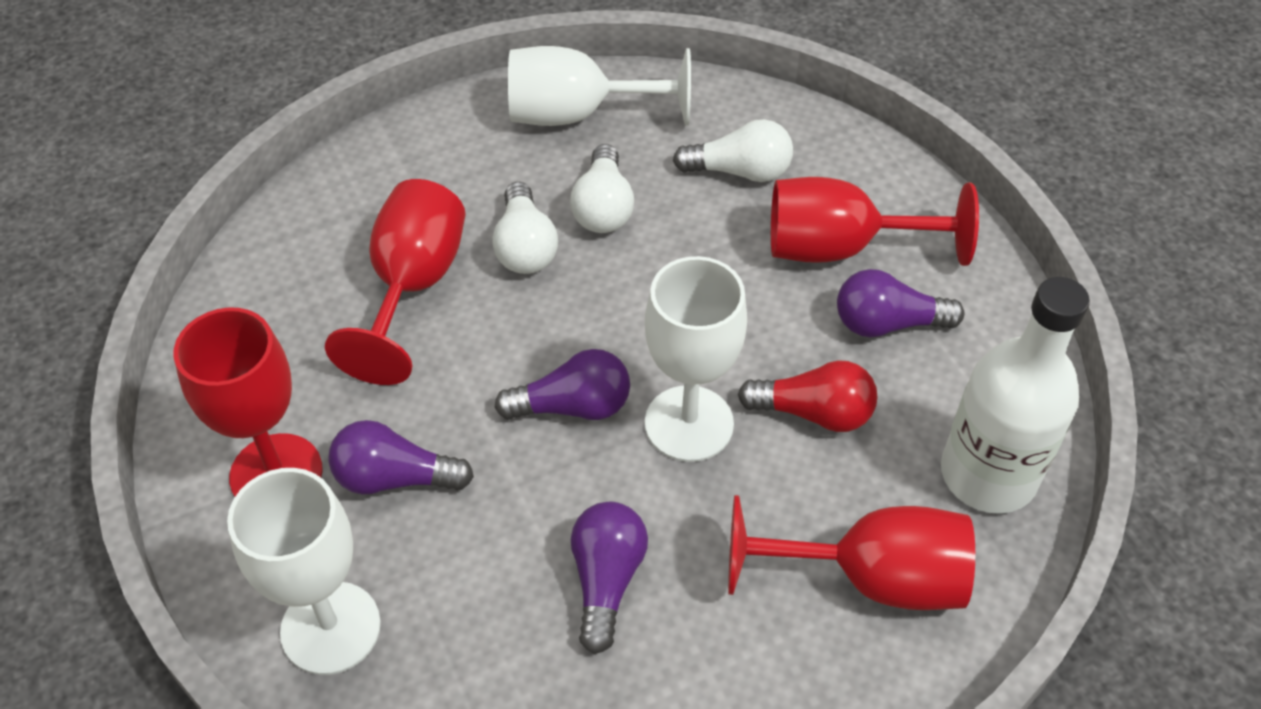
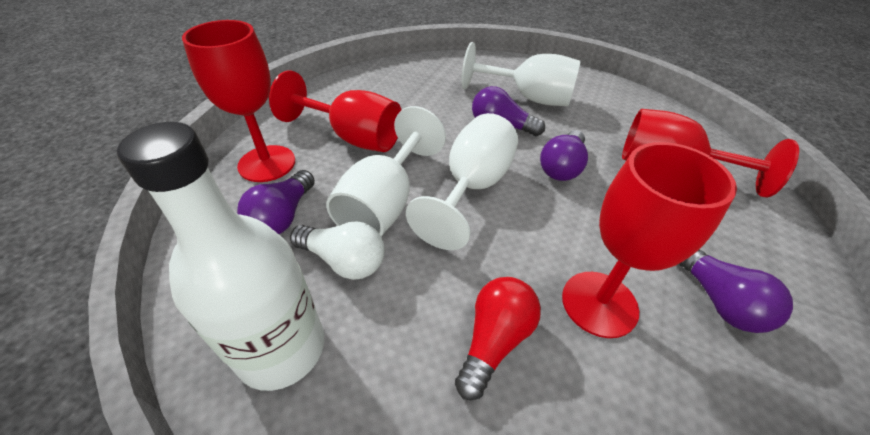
white light bulb: [492,182,558,274] [570,144,634,233] [673,119,793,182] = 3 -> [290,222,385,280] = 1

